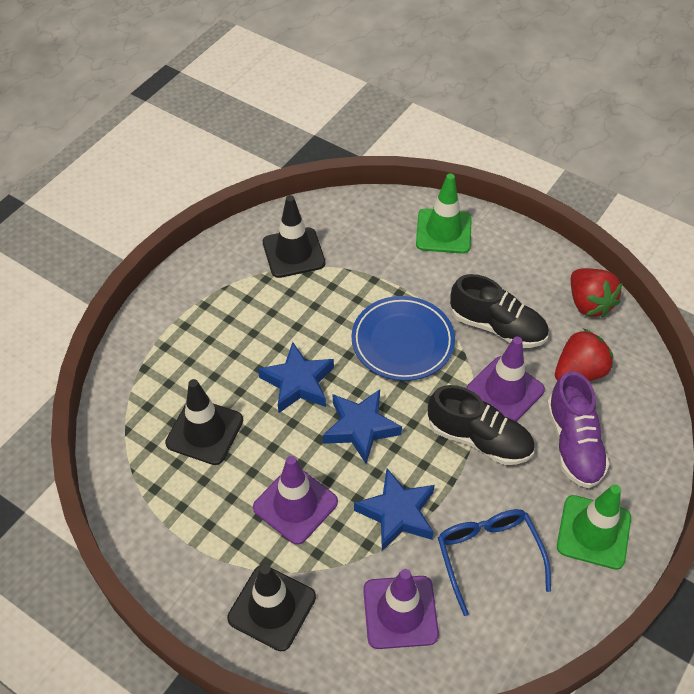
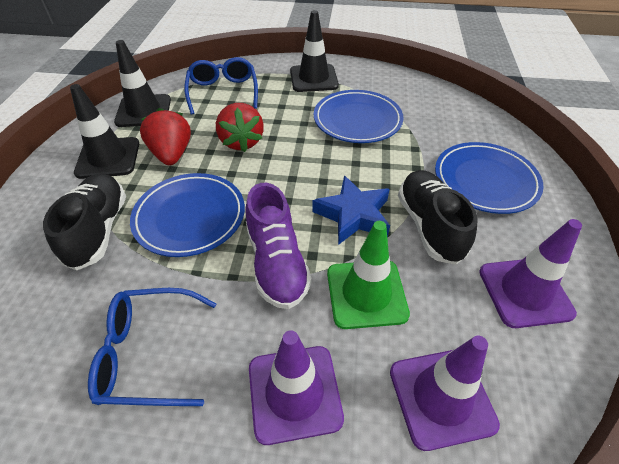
blue glasses: [438,509,551,616] = 1 -> [88,288,216,406] [184,57,258,115] = 2
blue plate: [352,296,455,381] = 1 -> [130,173,245,257] [314,90,404,143] [435,142,544,214] = 3
blue star: [258,342,334,413] [323,389,402,464] [354,468,435,551] = 3 -> [312,176,390,245] = 1
green traffic cone: [416,173,472,254] [557,484,631,570] = 2 -> [327,221,410,329] = 1

